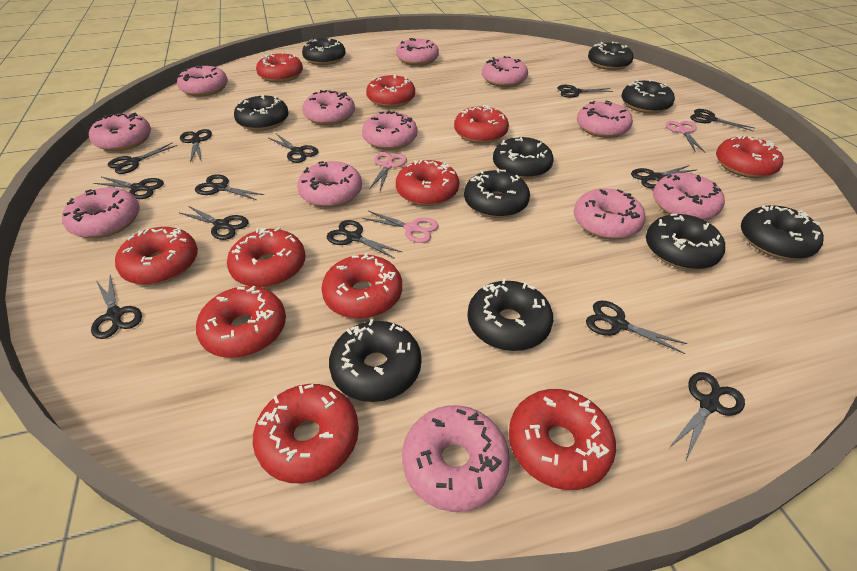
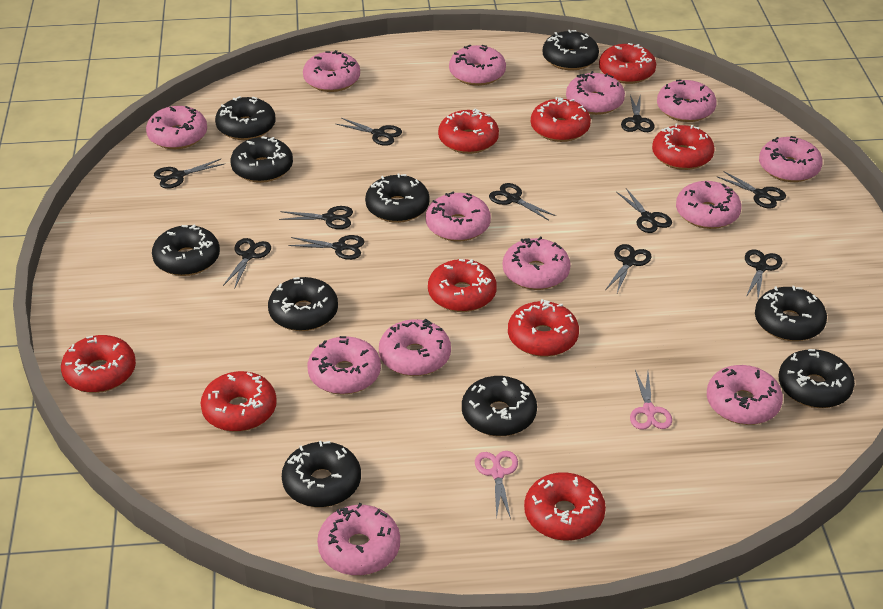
black scissors: [91,274,142,339] [94,177,164,199] [108,143,177,174] [180,129,212,163] [180,206,249,240] [195,174,264,200] [269,134,318,163] [326,220,402,259] [557,85,613,98] [586,300,688,354] [631,165,698,188] [669,372,745,460] [690,109,754,131] = 13 -> [154,159,224,189] [223,238,271,289] [279,206,353,229] [288,235,365,260] [336,118,402,146] [489,183,556,221] [605,244,652,293] [617,188,672,233] [621,95,655,132] [718,171,786,208] [745,249,782,298] = 11
pink donut: [62,188,140,238] [89,112,151,151] [177,65,228,97] [297,161,362,207] [303,90,355,125] [362,110,417,150] [396,38,439,66] [402,405,510,512] [482,56,528,87] [574,188,646,240] [577,101,633,138] [653,173,725,220] = 12 -> [146,106,207,149] [303,50,360,92] [307,336,381,394] [317,503,400,576] [379,319,451,376] [426,192,491,241] [449,45,506,86] [503,236,571,290] [566,71,625,115] [657,79,717,122] [676,181,741,229] [707,365,783,425] [759,136,823,182] = 13
pink scissors: [362,211,438,243] [369,152,407,190] [665,121,705,152] = 3 -> [475,451,518,519] [630,370,672,430] = 2
red donut: [115,227,198,285] [196,286,286,358] [227,227,305,288] [253,384,359,484] [256,52,303,83] [321,253,402,319] [366,75,415,107] [396,160,459,206] [454,105,509,143] [509,389,616,490] [716,135,783,178] = 11 -> [61,335,136,393] [201,371,277,432] [428,259,497,312] [438,108,499,154] [508,299,579,357] [524,472,606,541] [531,97,591,142] [599,43,656,84] [652,123,715,170] = 9

